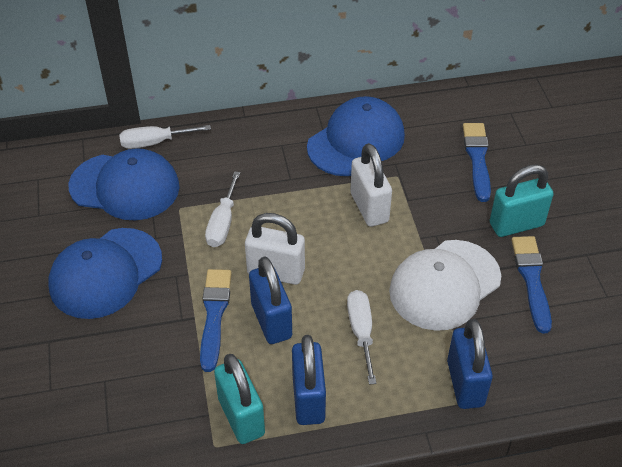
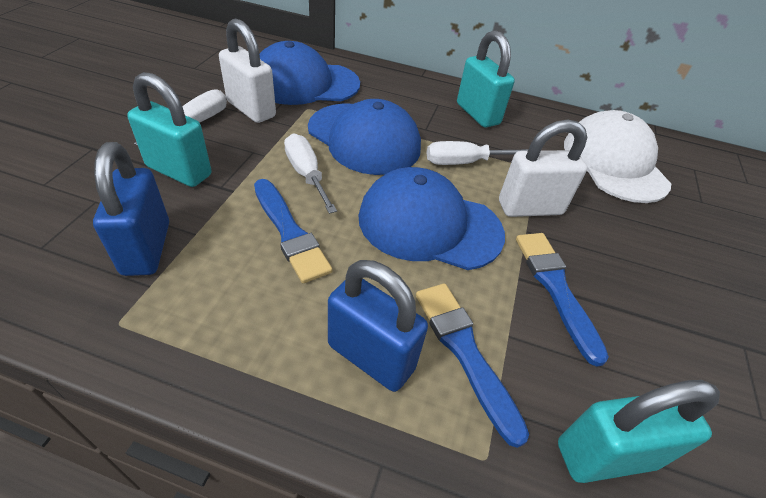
blue padlock: [249,257,292,344] [292,335,326,425] [447,319,493,409] = 3 -> [93,142,169,276] [328,260,428,392] = 2
turquoise padlock: [214,354,265,444] [490,164,554,237] = 2 -> [127,72,212,187] [457,30,515,128] [558,380,720,483] = 3

